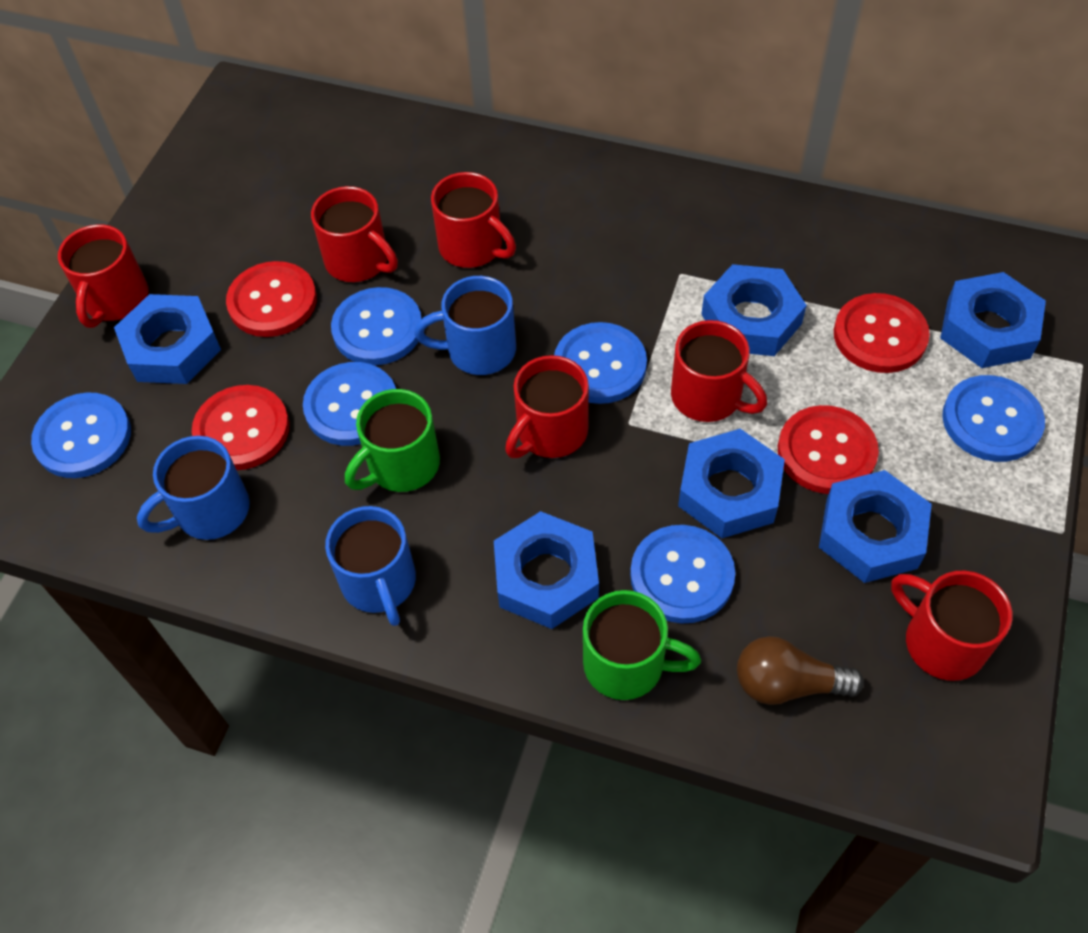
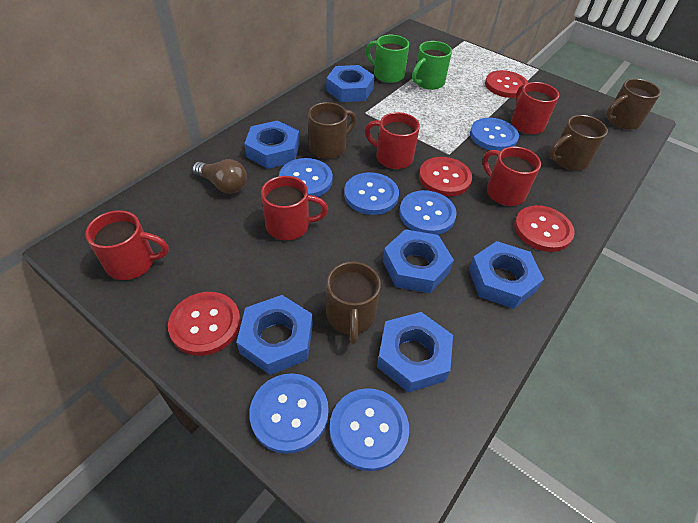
blue mug: [137,436,250,540] [325,506,416,626] [414,276,516,375] = 3 -> none = 0
brown mug: none = 0 -> [308,102,356,159] [326,261,381,344] [549,115,608,170] [606,79,661,130] = 4
red mug: [58,224,148,328] [311,186,398,282] [431,172,516,268] [505,355,589,458] [671,320,767,422] [891,571,1012,681] = 6 -> [85,210,169,280] [261,176,328,240] [365,112,420,169] [483,147,541,206] [511,82,559,134] = 5

